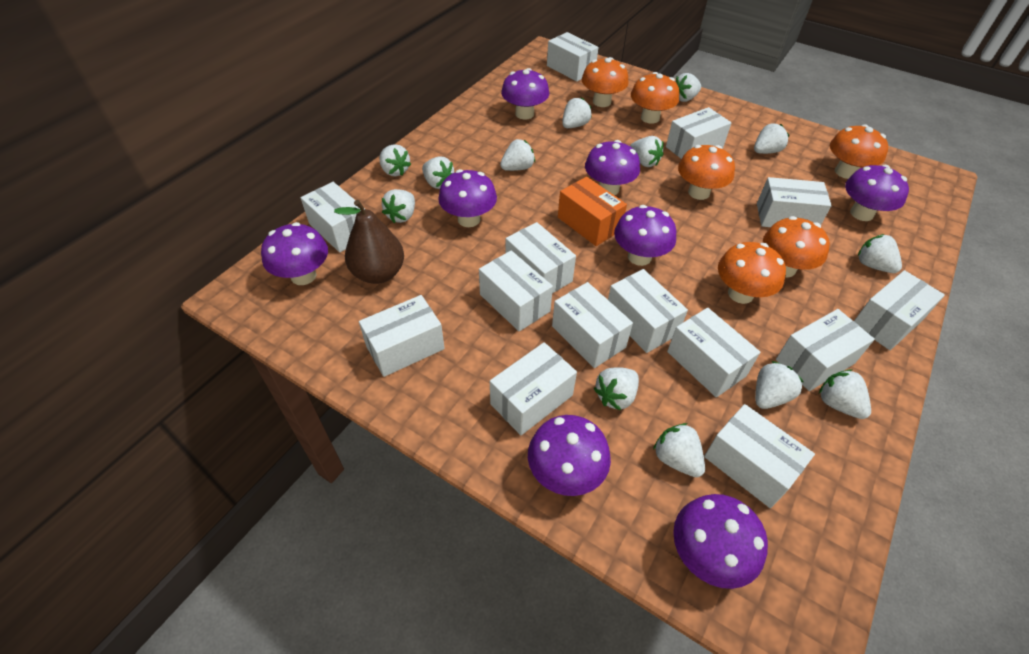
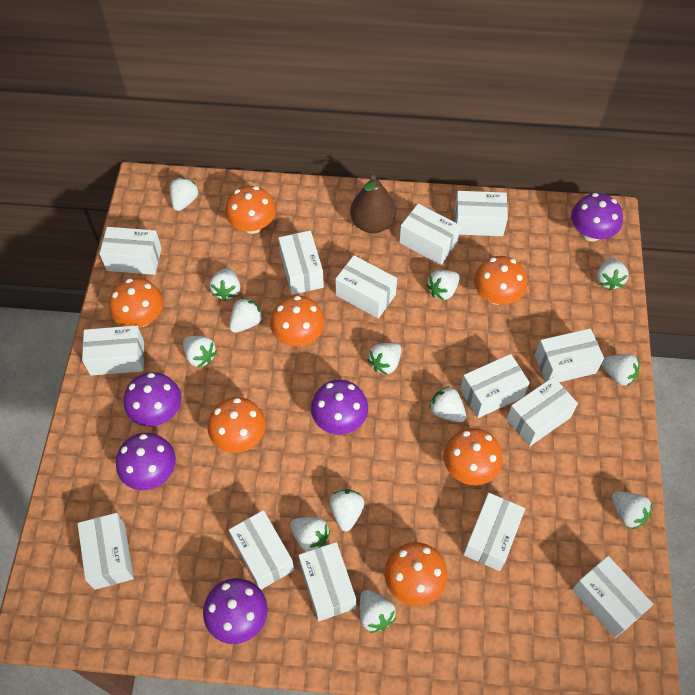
orange box: [558,177,627,246] = 1 -> none = 0
orange mushroom: [582,57,629,107] [631,72,679,124] [678,145,735,200] [718,242,786,304] [763,216,830,277] [830,124,888,179] = 6 -> [109,278,163,327] [207,397,266,453] [225,186,276,234] [270,296,325,346] [384,542,448,606] [443,428,503,485] [474,256,527,305] = 7
purple mushroom: [261,222,328,285] [438,169,497,227] [501,68,549,120] [528,415,611,496] [585,140,640,195] [614,205,676,266] [673,494,768,589] [845,165,909,221] = 8 -> [116,433,176,490] [124,372,181,427] [203,578,268,644] [311,380,368,434] [571,193,623,241] = 5

